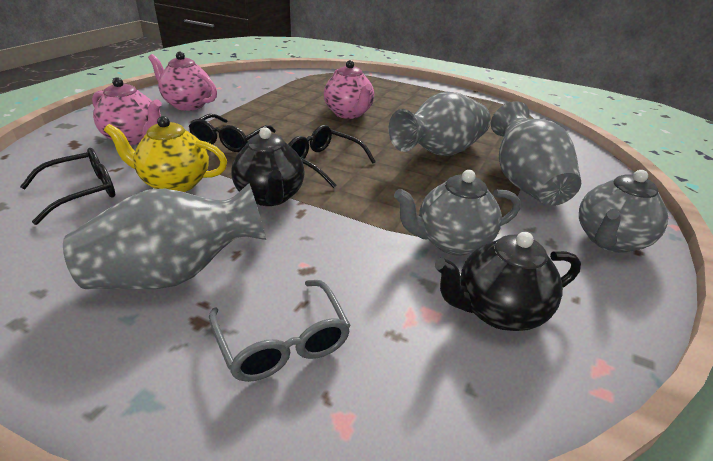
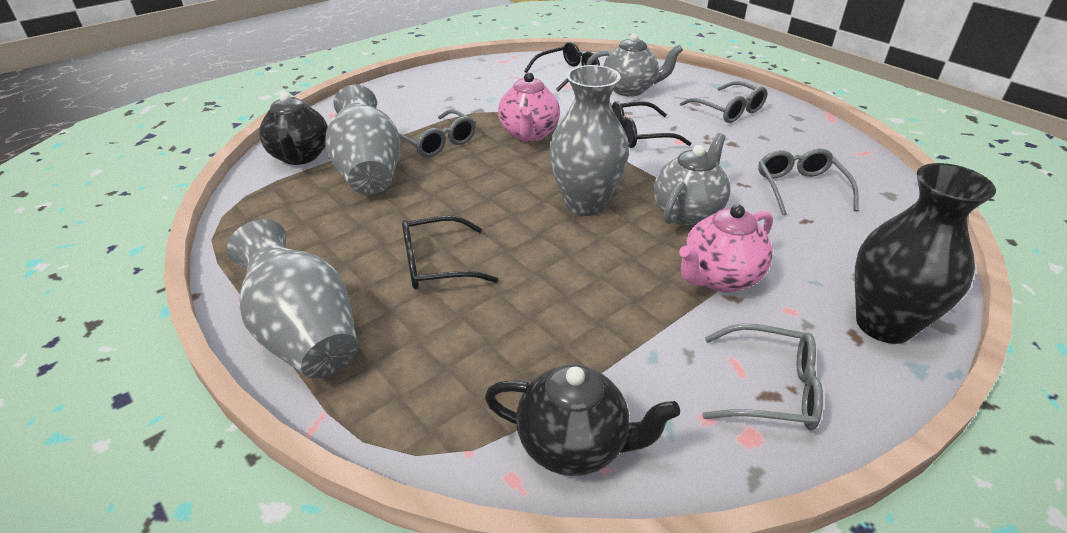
black vase: none = 0 -> [855,163,996,344] = 1
grey glasses: [209,280,351,382] = 1 -> [398,109,476,157] [680,81,767,123] [702,323,823,430] [758,148,859,215] = 4
pink teapot: [92,77,162,145] [148,52,217,111] [324,60,374,119] = 3 -> [498,72,560,142] [679,204,773,292] = 2
yellow teapot: [104,116,227,192] = 1 -> none = 0

